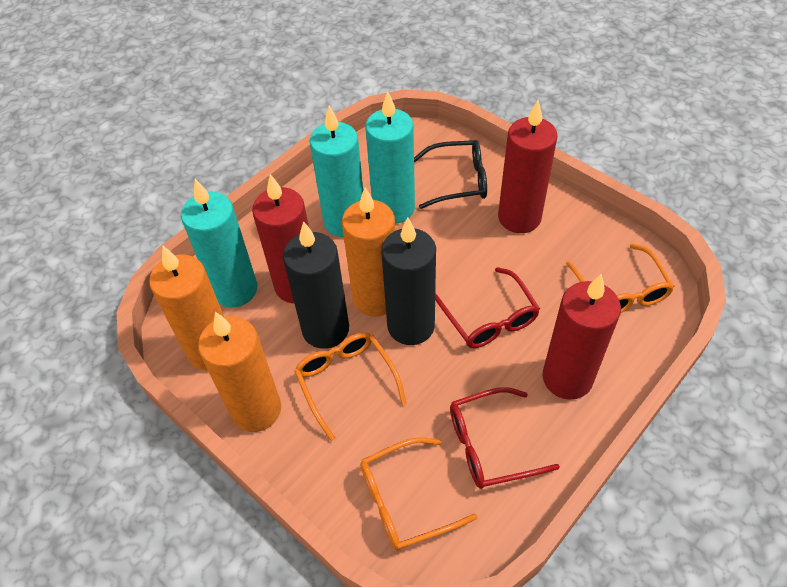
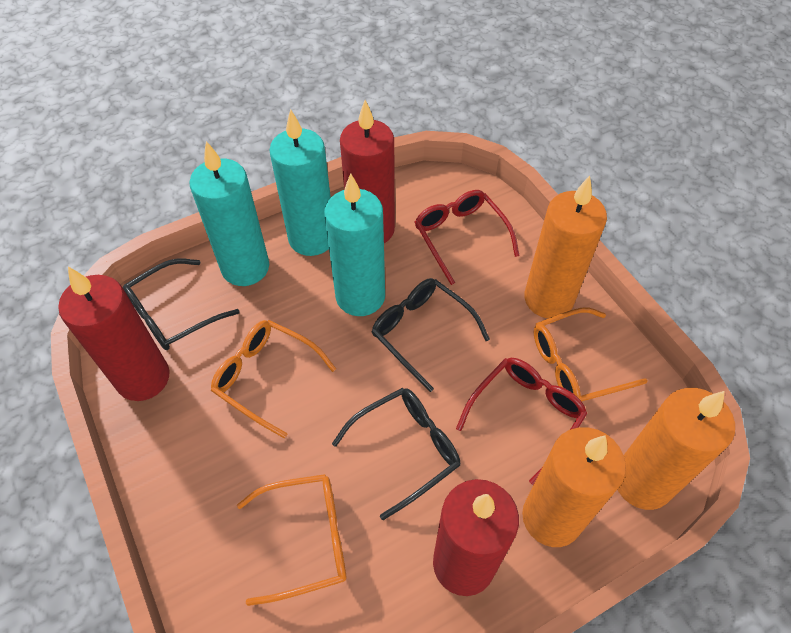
black candle: [283,221,349,349] [381,217,436,345] = 2 -> none = 0
black glasses: [414,140,487,209] = 1 -> [123,258,239,350] [332,388,460,520] [372,278,490,392] = 3

